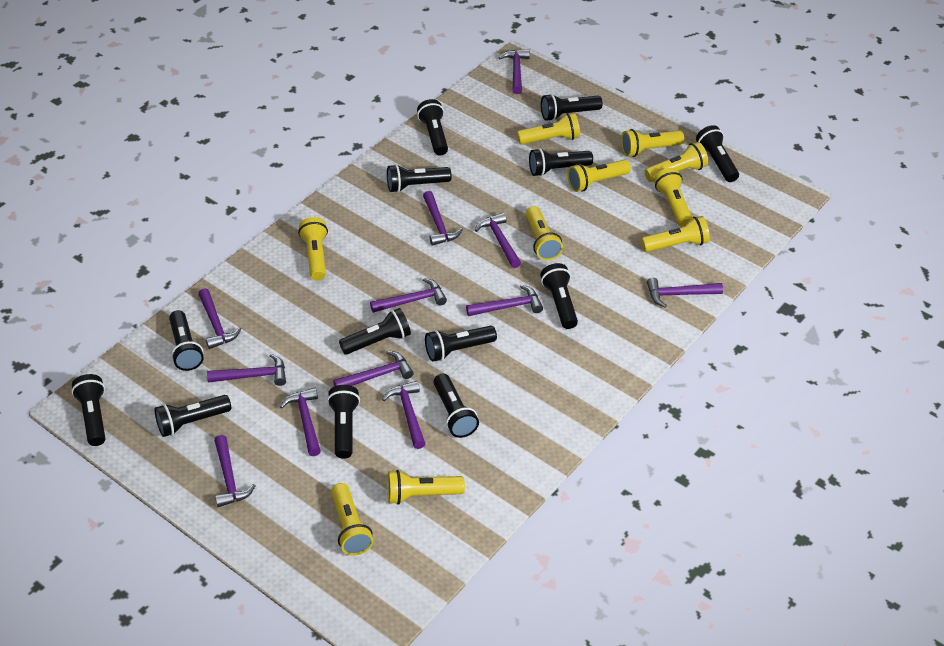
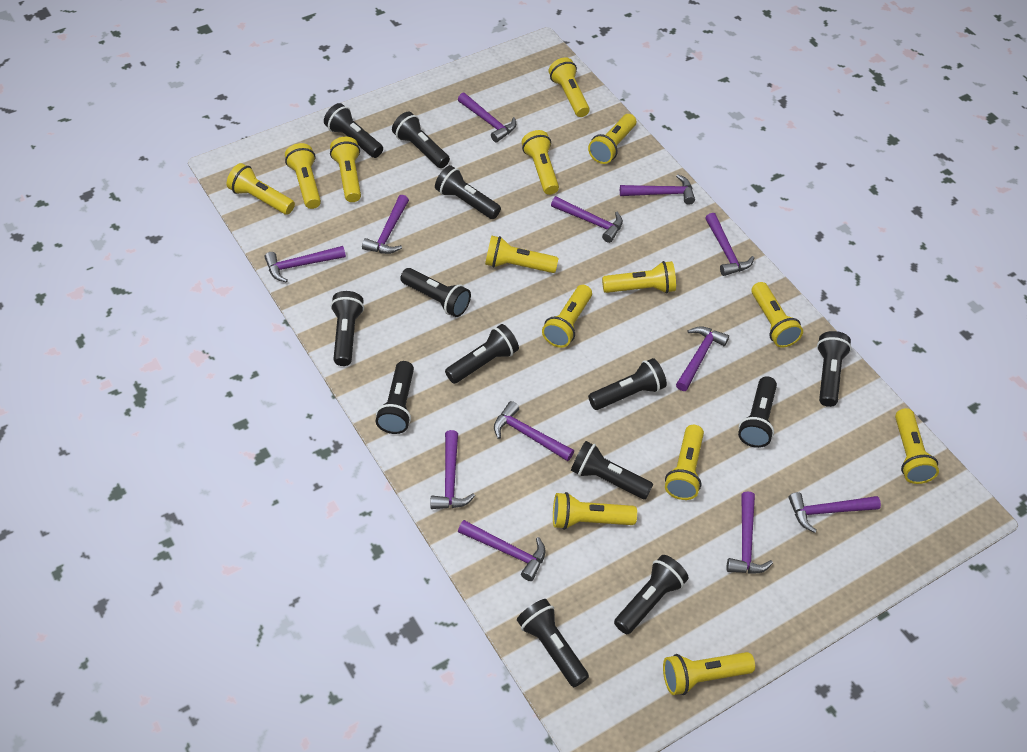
yellow flashlight: [298,217,328,281] [331,483,373,555] [387,470,465,505] [517,113,580,145] [526,206,563,261] [567,159,631,192] [621,129,684,157] [641,216,710,252] [645,142,708,182] [654,168,692,227] = 10 -> [227,163,295,215] [285,143,321,209] [330,137,361,202] [485,236,558,273] [522,130,559,195] [542,285,592,348] [549,57,590,117] [553,492,637,530] [588,114,636,164] [602,261,676,293] [663,652,755,695] [665,425,704,500] [751,282,803,348] [895,408,939,484] = 14

